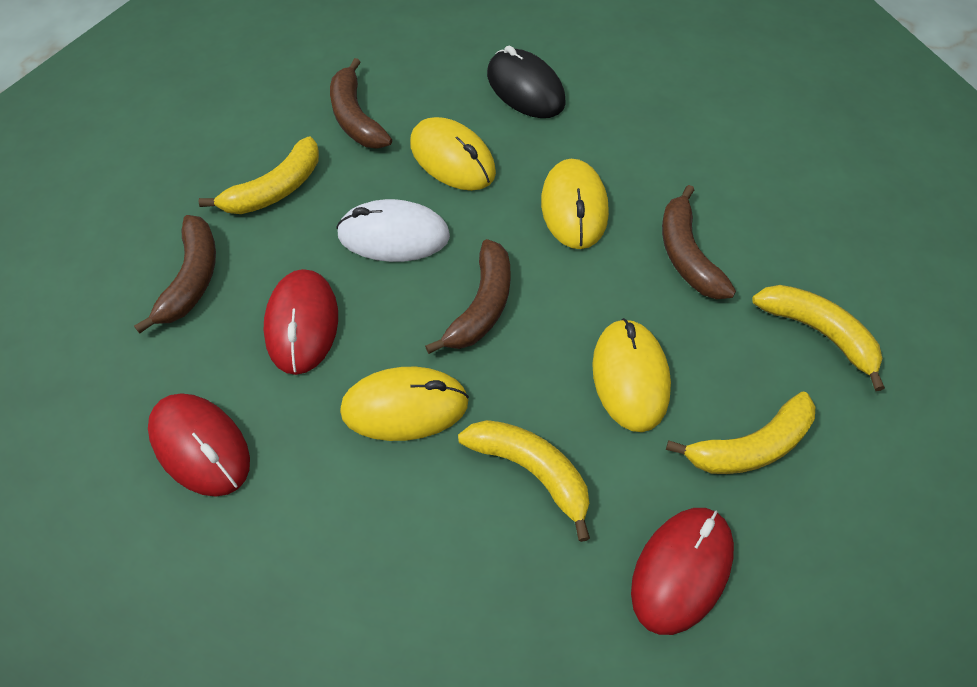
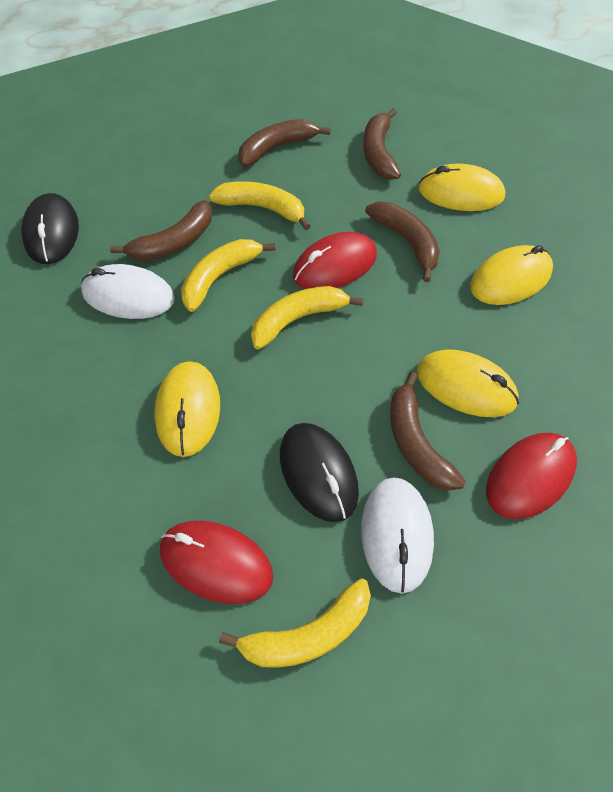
black mouse: [487,45,566,118] = 1 -> [22,193,79,264] [280,423,359,522] = 2
brown banana: [134,215,216,334] [330,58,392,149] [425,239,511,354] [662,185,736,299] = 4 -> [110,200,212,261] [238,119,331,167] [363,108,401,180] [365,202,440,282] [390,372,466,491] = 5
white mouse: [336,199,450,262] = 1 -> [81,264,175,319] [361,477,434,594] = 2

